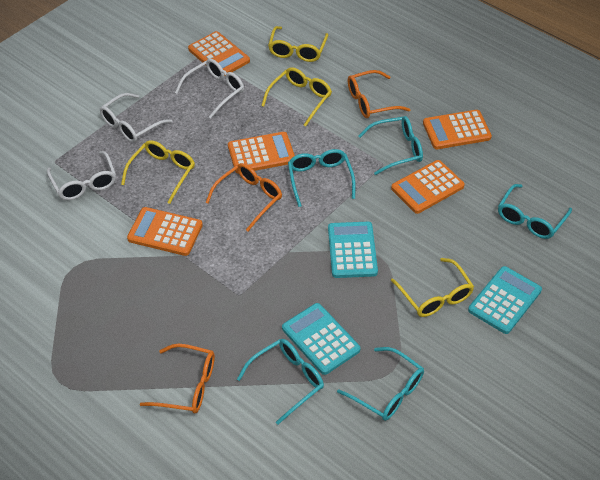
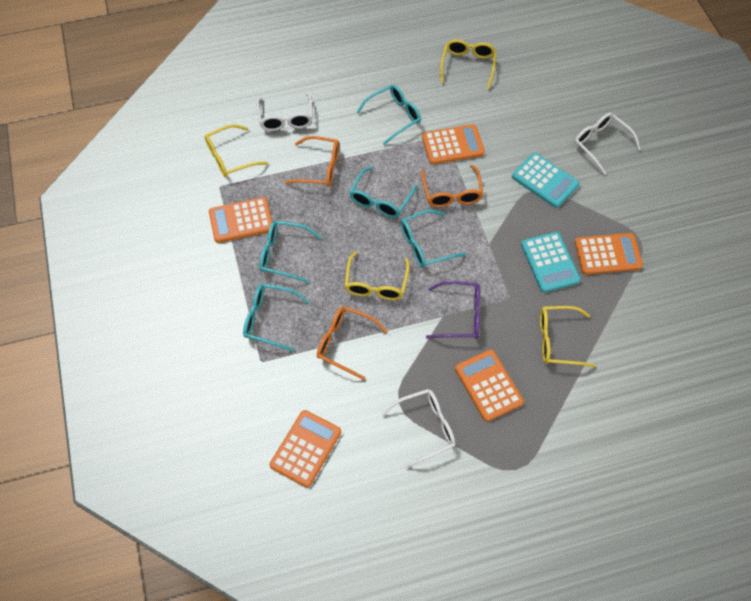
purple glasses: none = 0 -> [426,281,480,339] = 1
turquoise calculator: [282,303,360,375] [328,222,378,278] [468,266,542,334] = 3 -> [512,153,580,208] [521,232,581,293] = 2

